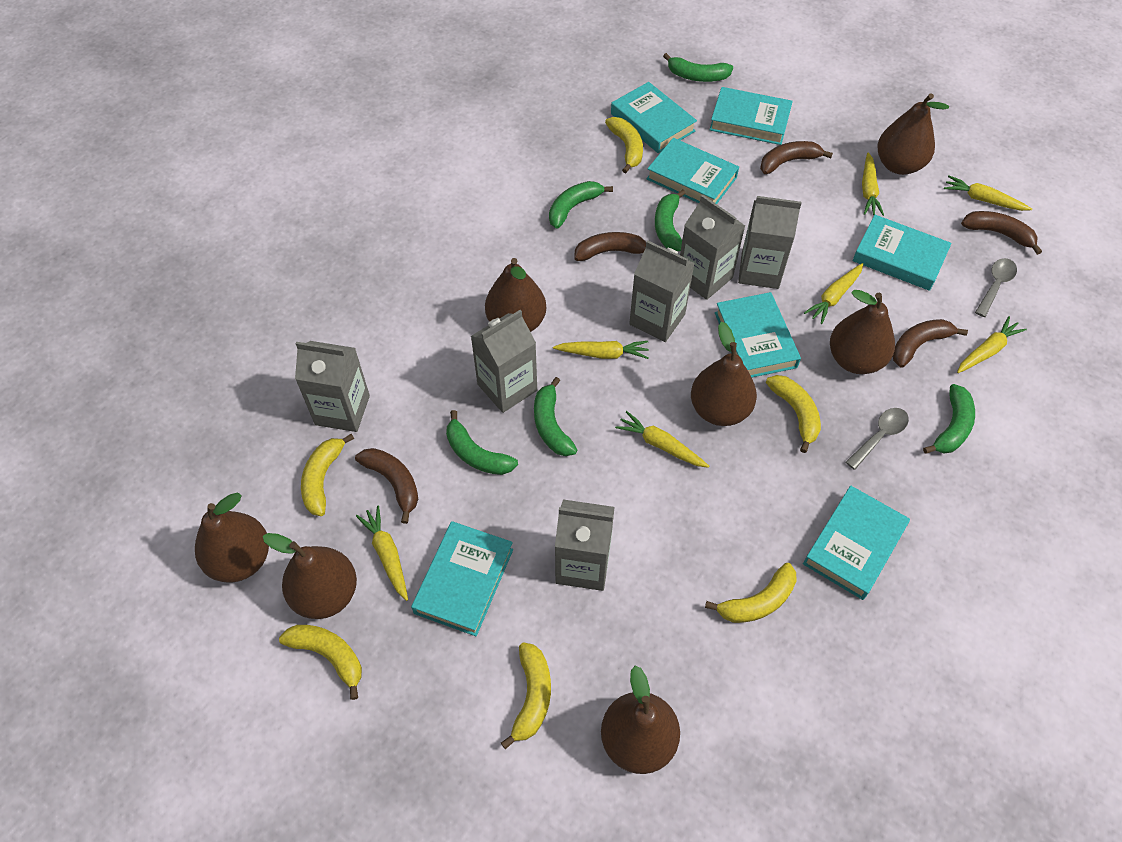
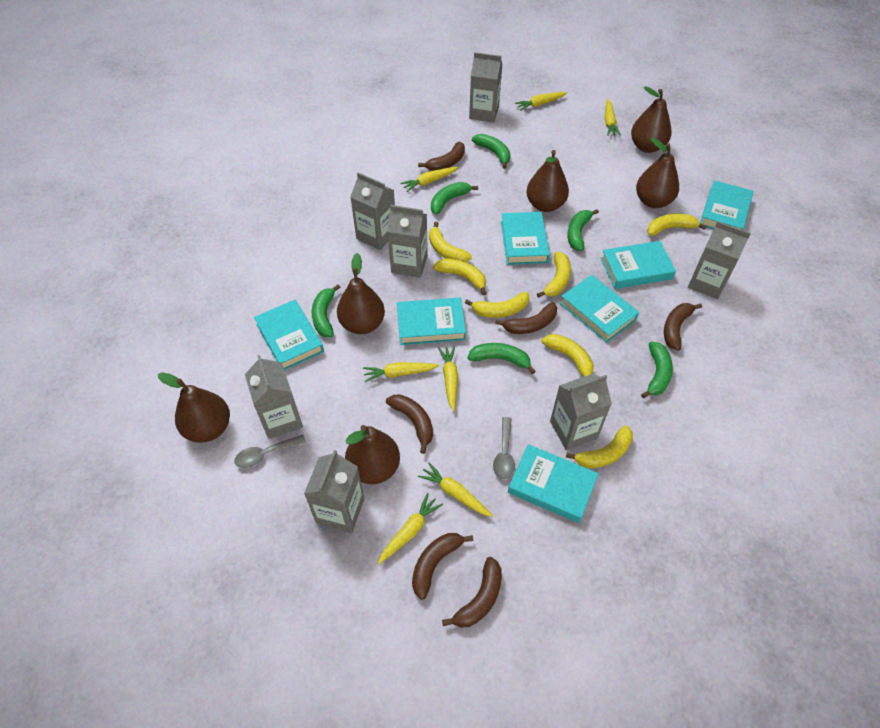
brown banana: [355,448,418,524] [574,232,646,261] [760,141,833,174] [893,319,968,368] [961,211,1042,255] = 5 -> [386,394,433,454] [412,533,473,600] [418,142,465,171] [442,557,502,628] [495,302,557,334] [664,303,702,351] = 6
brown pear: [195,493,269,583] [263,533,357,619] [485,258,546,332] [601,666,680,774] [691,322,757,426] [830,290,895,374] [877,93,949,175] = 7 -> [158,372,230,443] [337,253,385,334] [345,425,400,484] [526,150,569,212] [631,86,672,153] [636,138,679,208] = 6
grey carton: [295,341,370,432] [471,310,537,413] [555,500,615,591] [629,241,695,342] [680,195,745,300] [738,196,802,289] = 6 -> [245,355,303,439] [304,450,364,533] [350,172,395,250] [387,205,428,278] [469,52,502,122] [550,374,612,450] [688,221,751,299] = 7
yellow banana: [279,625,362,700] [301,434,354,516] [501,642,551,749] [605,117,643,173] [705,563,797,623] [766,375,821,453] = 6 -> [429,222,472,262] [433,259,487,295] [465,292,529,318] [537,252,571,298] [542,334,594,377] [566,425,633,468] [647,214,706,236] = 7

